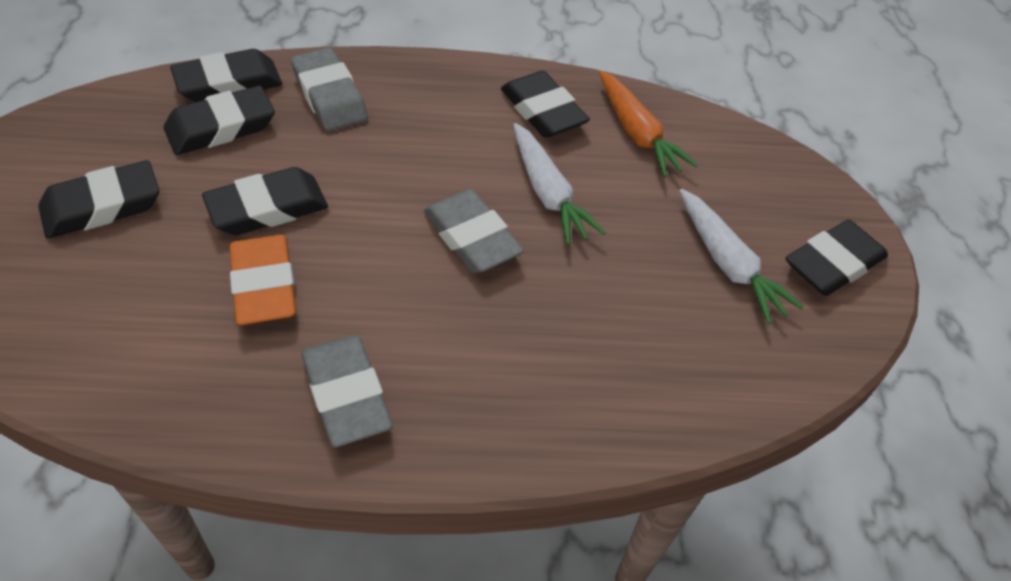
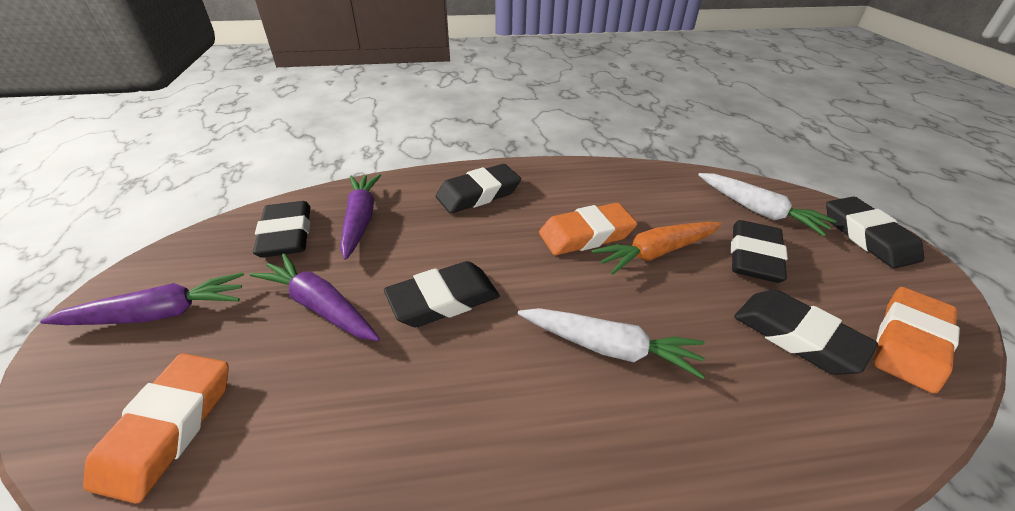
grey eraser: [291,48,368,131] [301,335,393,447] [424,189,524,273] = 3 -> none = 0
orange eraser: [230,235,297,325] = 1 -> [83,353,229,504] [539,203,638,255] [874,287,960,393] = 3
purple carrot: none = 0 -> [40,272,244,325] [250,254,380,341] [340,174,381,260] = 3

